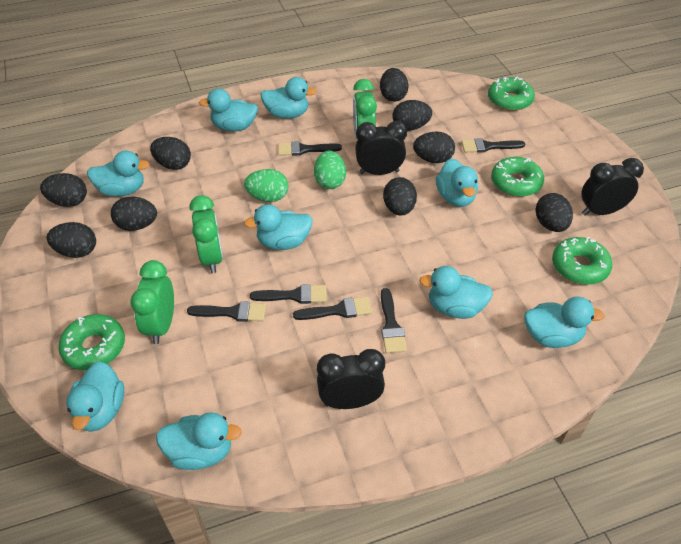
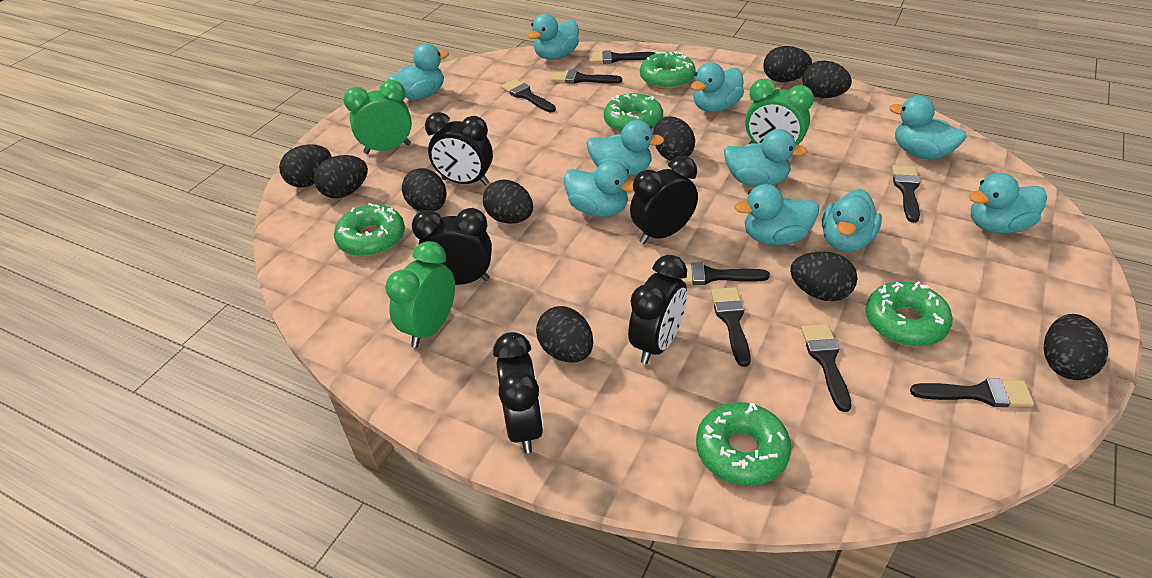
black brush: [187,301,266,322] [250,284,327,304] [278,141,342,156] [293,296,372,320] [381,288,407,353] [461,138,525,153] = 6 -> [501,79,556,112] [551,70,622,84] [589,50,655,64] [680,262,770,285] [711,287,751,367] [801,324,851,412] [892,165,920,223] [910,378,1034,407] = 8
black clock: [317,349,385,409] [355,121,407,175] [582,158,644,216] = 3 -> [412,208,492,285] [425,112,493,185] [493,332,544,453] [628,255,687,364] [630,156,698,244] = 5
black egg: [40,173,87,207] [47,222,96,258] [111,196,157,231] [150,137,191,170] [380,68,409,102] [383,177,417,216] [393,100,432,131] [413,131,455,163] [535,193,573,232] = 9 -> [279,144,332,187] [314,155,368,198] [402,168,447,211] [483,180,533,224] [536,306,593,363] [653,116,695,161] [763,46,812,82] [790,251,857,301] [802,61,852,98] [1044,314,1108,380] = 10
green donut: [58,314,125,370] [488,76,535,111] [491,157,544,197] [552,237,612,285] = 4 -> [334,203,405,257] [604,93,663,133] [640,51,696,89] [696,402,791,486] [865,281,953,347] = 5
green egg: [244,169,288,202] [314,150,346,189] = 2 -> none = 0
turquoise duck: [66,361,124,432] [87,150,150,197] [156,412,242,470] [199,88,258,131] [244,204,312,250] [261,77,317,119] [419,266,493,319] [436,158,478,207] [524,297,605,348] = 9 -> [388,44,449,100] [528,14,579,60] [564,160,634,217] [587,120,665,176] [691,62,744,112] [724,129,807,187] [734,184,819,245] [822,189,882,252] [889,96,967,160] [969,173,1047,233] = 10

